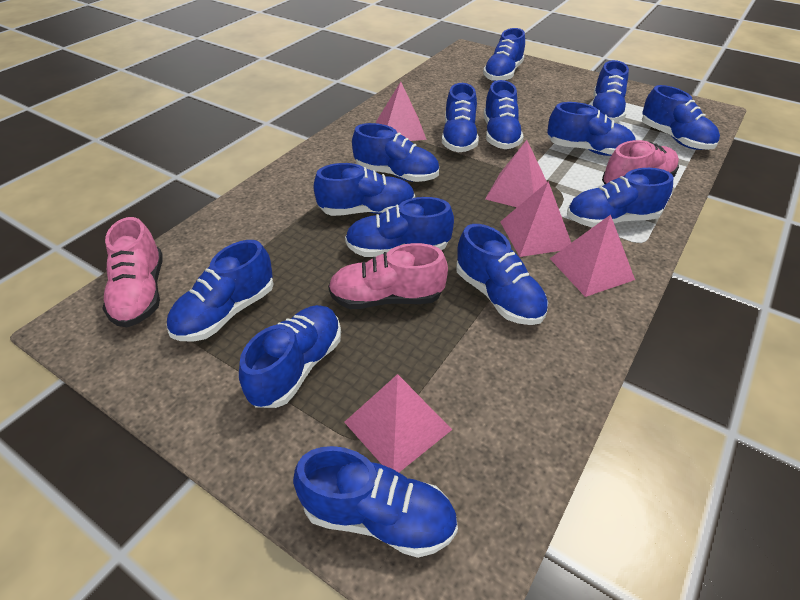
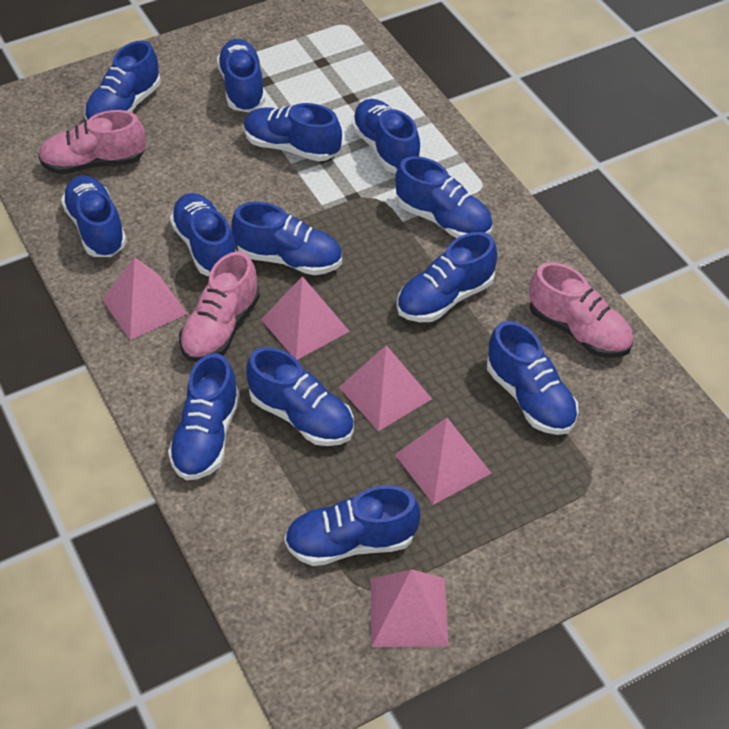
blue shoe: [166,240,274,342] [239,305,341,408] [293,446,458,558] [314,163,415,216] [345,197,454,257] [352,123,439,182] [442,83,479,152] [456,224,548,325] [483,28,525,81] [484,80,524,149] [547,102,635,156] [567,168,673,227] [592,60,629,122] [642,85,720,150] = 14 -> [61,175,127,257] [84,41,161,120] [168,353,240,480] [170,193,237,276] [217,39,265,112] [231,202,342,275] [244,103,342,162] [246,347,354,446] [284,485,420,566] [351,99,421,173] [395,156,493,238] [397,232,497,322] [487,321,579,435] = 13

